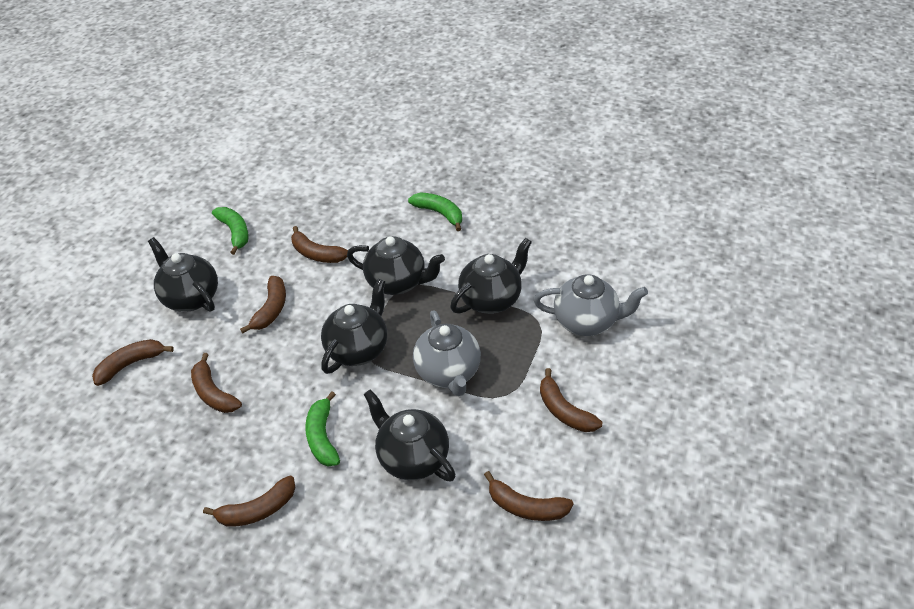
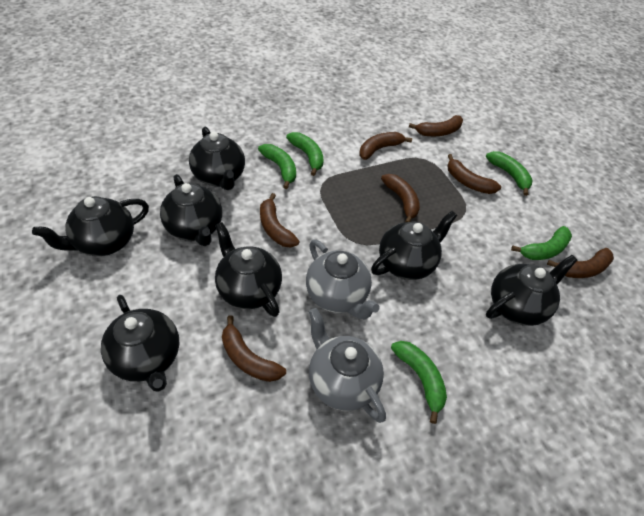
black teapot: [148,237,218,312] [321,279,387,374] [347,236,445,295] [363,389,456,481] [450,238,532,314] = 5 -> [32,196,149,256] [101,295,179,392] [160,174,222,246] [189,127,245,190] [215,222,282,317] [371,211,457,280] [486,255,578,326] = 7
green banana: [212,207,249,255] [305,391,340,467] [408,192,462,231] = 3 -> [258,144,296,189] [286,132,324,176] [391,341,447,424] [486,151,533,196] [511,226,572,260] = 5

